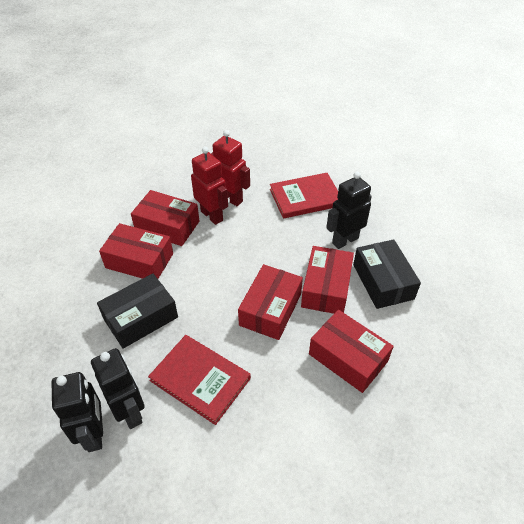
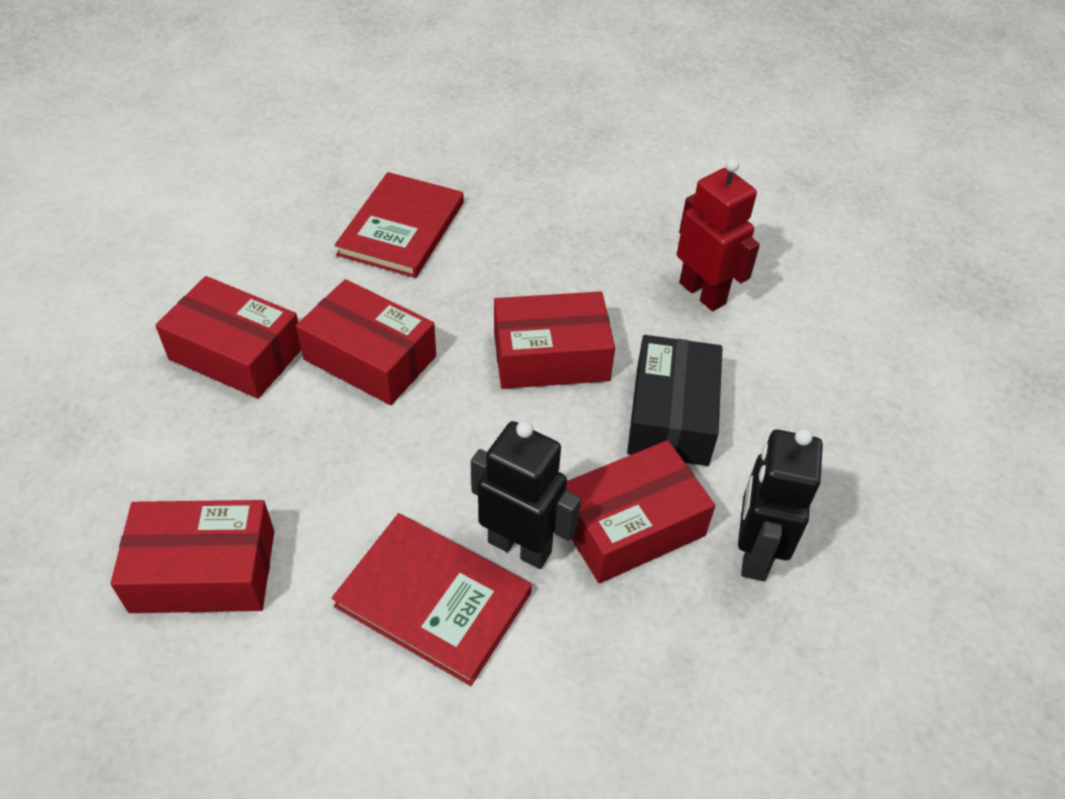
black box: [97,273,178,349] [353,239,421,309] = 2 -> [627,335,723,466] = 1
black robot: [52,372,103,452] [91,348,145,429] [326,172,372,249] = 3 -> [471,421,581,569] [738,428,823,581] = 2
red robot: [191,147,228,225] [211,130,250,206] = 2 -> [677,158,760,311] = 1

